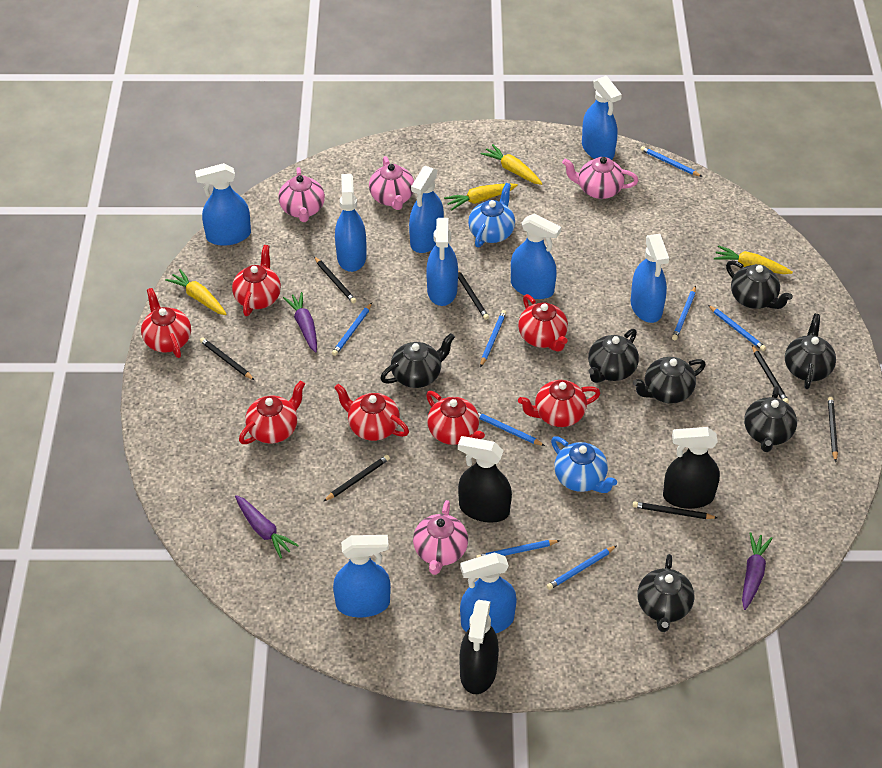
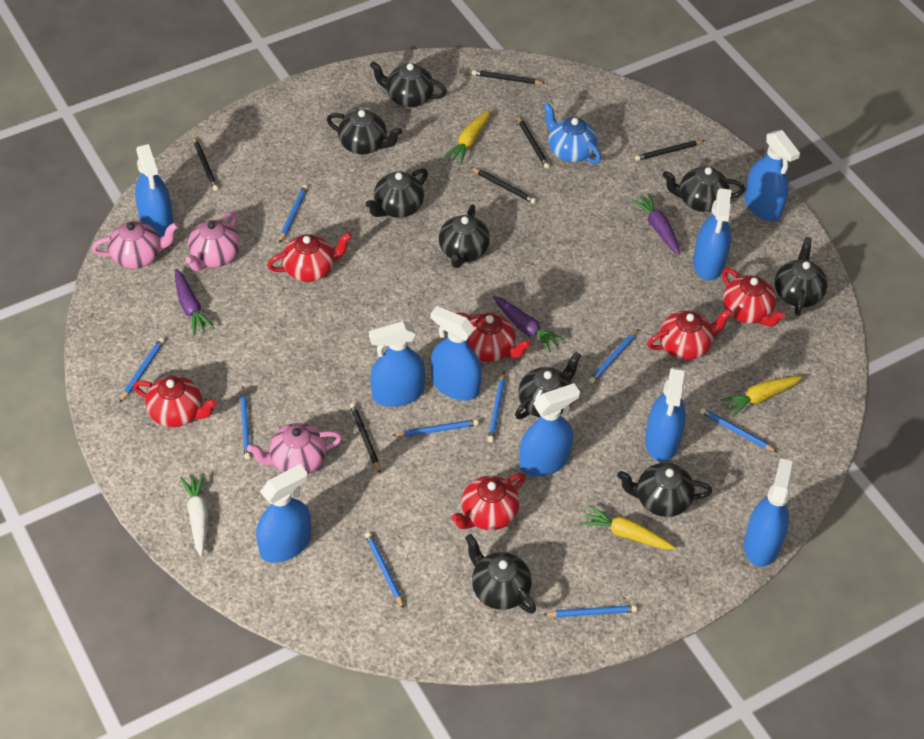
black pencil: [200,337,254,380] [314,257,356,304] [324,455,390,501] [458,270,489,320] [633,501,717,519] [752,345,789,403] [828,397,838,462] = 7 -> [193,136,219,191] [350,403,380,473] [471,167,536,204] [472,70,544,84] [517,116,550,169] [635,140,705,161] = 6
black spray bottle: [458,436,512,523] [459,600,499,694] [663,427,720,509] = 3 -> none = 0
black teapot: [380,333,455,388] [588,329,639,383] [633,357,706,403] [637,554,694,632] [726,260,793,309] [744,386,797,452] [785,314,836,389] = 7 -> [327,109,402,154] [366,168,428,218] [370,61,447,107] [438,204,490,268] [465,534,536,613] [515,352,581,419] [617,463,712,517] [663,166,745,212] [775,237,828,316] = 9
blue pencil: [332,303,372,356] [476,540,560,558] [478,412,545,446] [480,310,507,367] [546,545,617,590] [640,146,702,177] [672,286,696,340] [708,305,766,351] = 8 -> [120,338,165,402] [240,386,251,459] [279,185,308,243] [365,532,404,609] [392,419,479,437] [488,372,505,442] [543,605,637,617] [589,329,638,383] [700,408,777,452] = 9
blue teapot: [468,183,515,247] [551,437,617,493] = 2 -> [543,102,601,164] = 1
pink teapot: [278,167,325,222] [369,156,414,210] [413,500,468,575] [562,157,638,199] = 4 -> [92,221,178,269] [186,211,240,271] [247,423,342,474] = 3
red teapot: [141,288,191,358] [232,245,281,316] [239,380,305,444] [334,384,409,441] [426,391,485,445] [518,294,568,352] [518,380,600,427] = 7 -> [133,375,217,427] [267,232,352,282] [451,473,526,530] [457,312,531,362] [647,309,733,360] [722,268,785,327] = 6
white carrot: none = 0 -> [180,473,208,557] = 1
yellow carrot: [165,269,227,315] [444,183,518,211] [480,144,543,185] [714,245,793,274] = 4 -> [444,110,490,164] [581,505,675,549] [721,376,803,416] = 3

